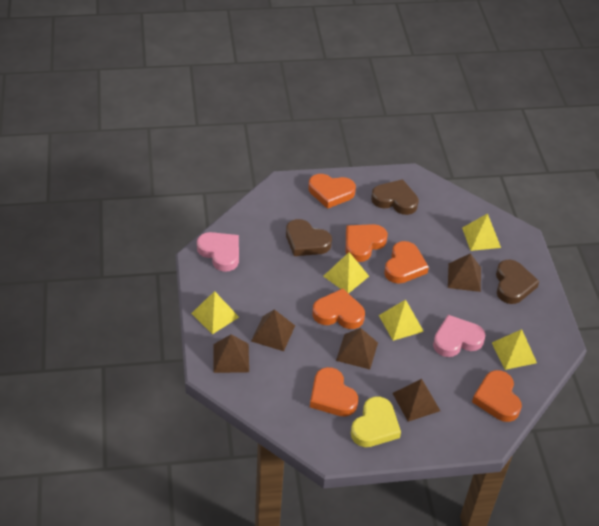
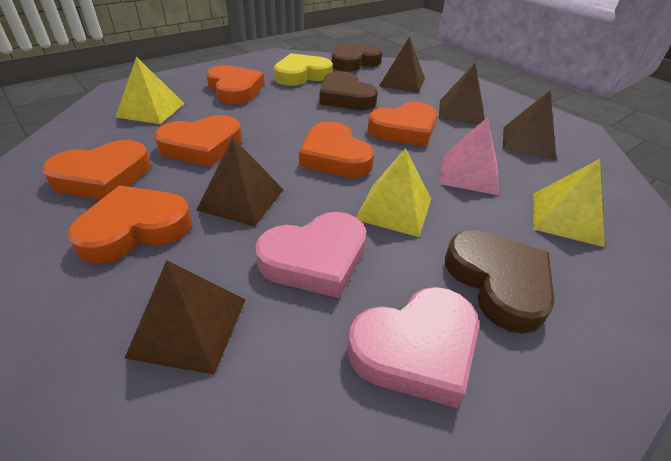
pink pyramid: none = 0 -> [439,117,499,195] = 1
yellow pyramid: [191,291,239,334] [323,252,369,293] [379,299,424,341] [462,213,501,251] [492,329,537,370] = 5 -> [116,57,185,124] [356,148,431,237] [533,159,605,247] = 3

